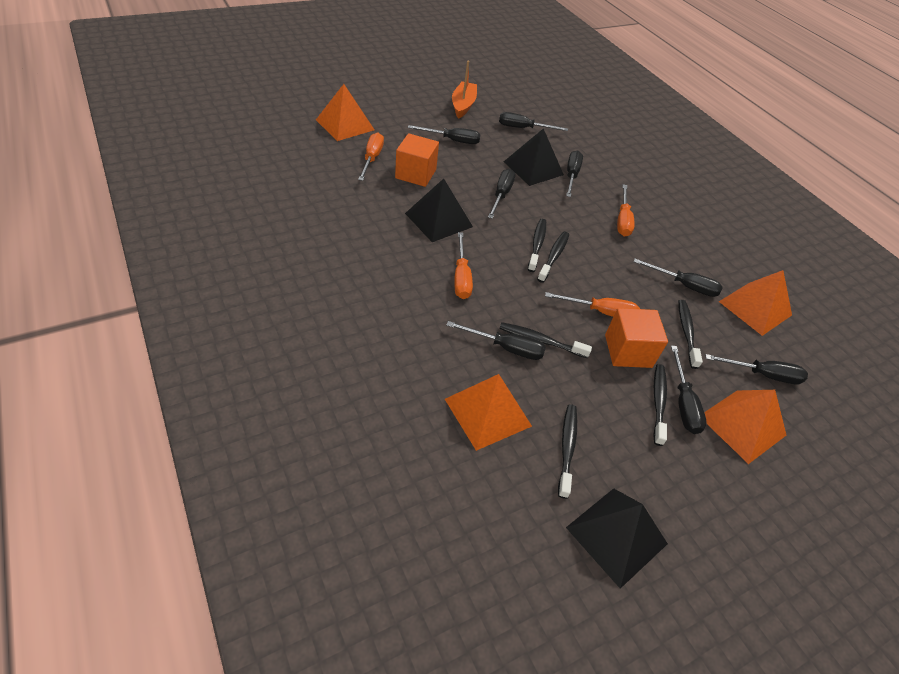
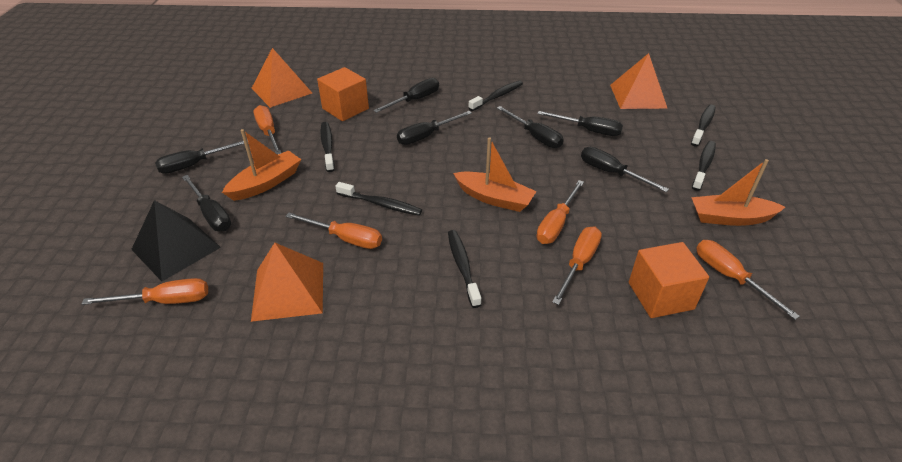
black pyramid: [405,179,473,242] [504,128,564,186] [566,488,668,589] = 3 -> [131,200,221,281] = 1
black screwdriver: [408,125,481,144] [446,321,546,360] [488,169,516,219] [499,112,568,131] [566,151,583,197] [634,259,723,297] [671,346,707,434] [705,354,808,384] = 8 -> [155,140,248,174] [182,175,231,231] [373,78,439,113] [397,111,472,145] [497,106,564,148] [537,111,623,136] [581,147,669,192] = 7
orange boat: [452,60,477,119] = 1 -> [222,129,302,201] [453,137,537,212] [691,159,785,226] = 3
orange pyramid: [316,84,374,141] [445,374,532,451] [704,390,786,464] [719,270,792,336] = 4 -> [251,243,323,322] [252,48,312,108] [610,53,668,109] = 3
orange screwdriver: [358,133,384,181] [454,232,473,299] [545,292,640,317] [617,184,635,237] = 4 -> [82,278,208,305] [253,105,281,155] [285,213,382,249] [536,180,584,244] [552,227,602,305] [696,240,800,320] = 6

